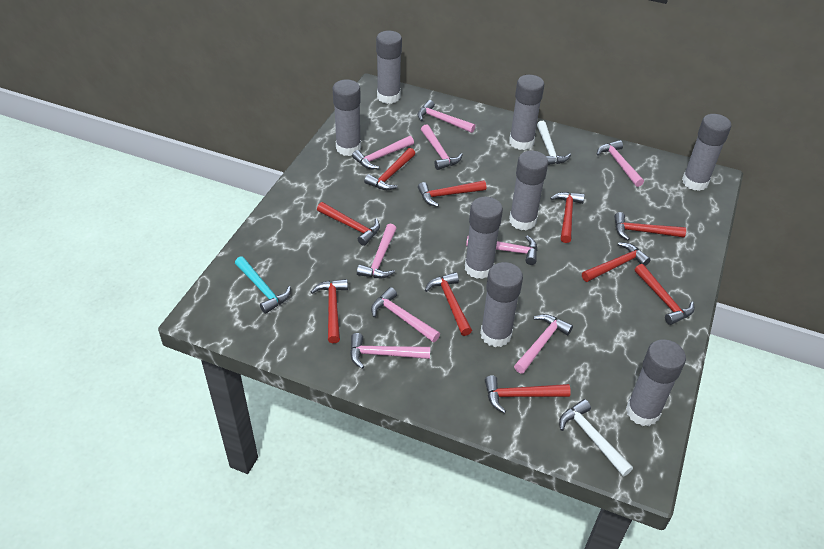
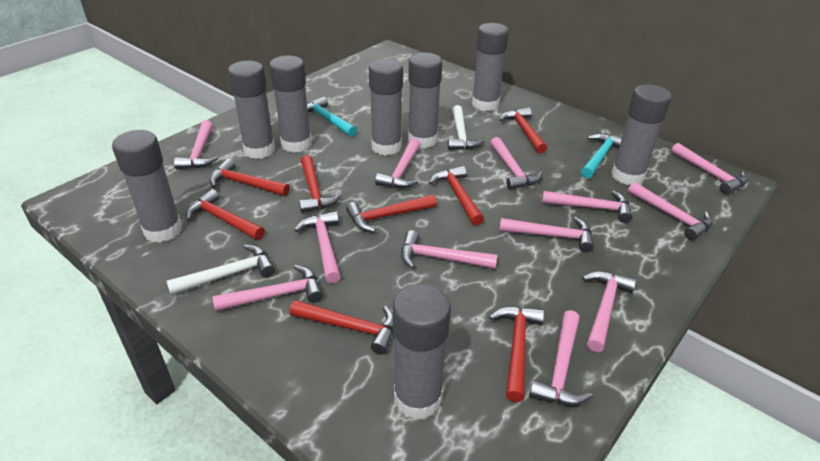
pink hammer: [350,333,430,369] [352,136,414,169] [357,224,397,278] [371,287,440,342] [417,100,475,133] [421,124,463,170] [466,235,537,265] [514,314,573,374] [597,140,644,187] = 9 -> [174,120,218,170] [213,265,323,312] [294,211,341,283] [375,138,420,188] [401,230,498,269] [490,137,543,190] [499,217,594,252] [529,310,593,406] [542,190,633,223] [582,271,636,352] [628,182,713,240] [671,143,748,194] = 12
red hammer: [311,279,348,343] [317,202,380,246] [364,148,415,190] [418,180,486,207] [425,272,472,336] [485,375,571,413] [550,192,585,243] [582,242,651,282] [614,212,686,240] [635,264,694,325] = 10 -> [186,189,265,240] [209,159,290,196] [290,300,393,355] [299,155,341,213] [346,194,437,232] [429,166,484,226] [489,306,544,402] [499,107,547,154] = 8
turquoise hammer: [235,256,291,314] = 1 -> [307,97,357,137] [581,133,622,179] = 2

